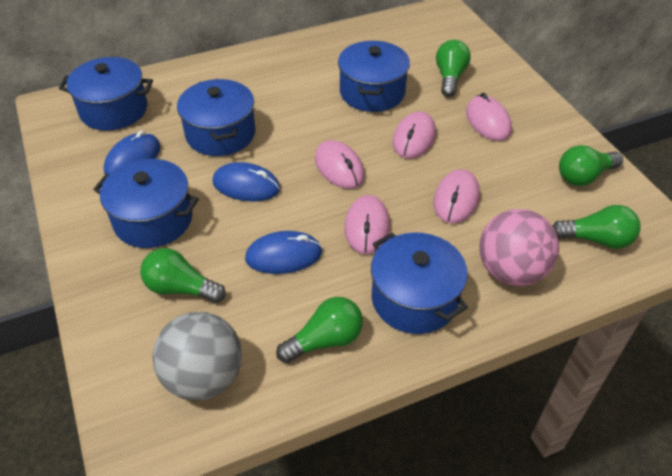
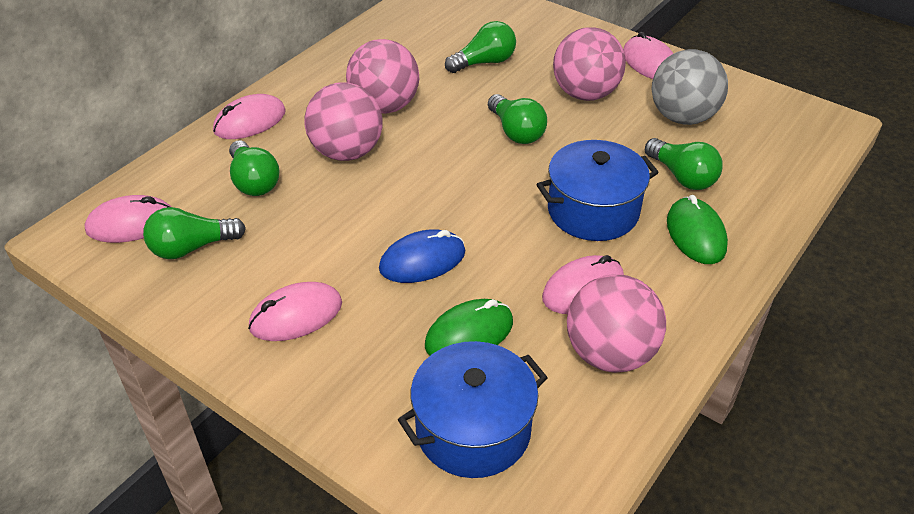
blue mouse: [104,131,160,175] [212,162,280,201] [245,231,322,274] = 3 -> [379,229,465,283] = 1
blue pot: [59,57,153,131] [93,159,199,248] [177,79,256,156] [338,41,410,112] [371,233,468,334] = 5 -> [398,341,548,478] [536,140,659,241] = 2
green mouse: none = 0 -> [425,299,513,355] [667,195,728,264] = 2
pink ball: [479,209,559,286] = 1 -> [305,82,383,161] [346,39,419,114] [553,27,626,101] [567,274,666,373] = 4

